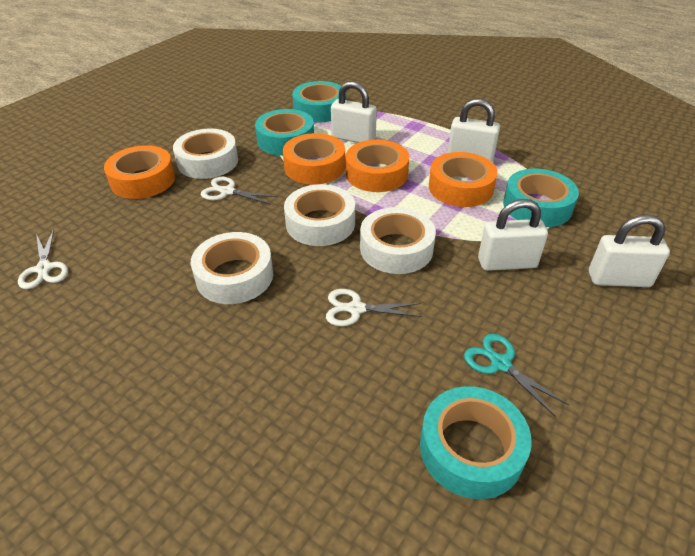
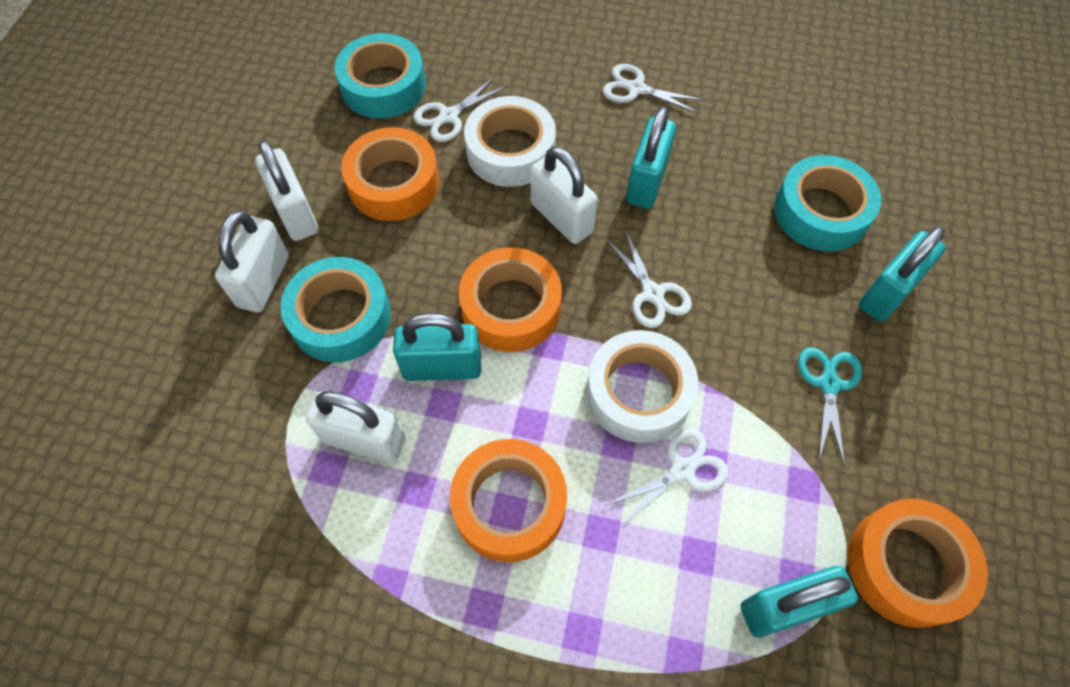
turquoise padlock: none = 0 -> [393,313,481,381] [626,107,676,209] [740,566,858,638] [859,226,946,322] = 4
turquoise tape: [255,109,314,156] [292,81,346,123] [420,386,532,499] [503,169,579,227] = 4 -> [280,257,391,362] [335,33,426,119] [774,155,881,251] = 3
white scissors: [18,229,68,289] [201,177,278,205] [326,289,422,326] = 3 -> [413,76,508,142] [603,64,704,114] [604,429,729,526] [606,230,692,328] = 4
white tape: [173,129,238,179] [191,232,273,304] [284,184,355,246] [360,207,436,274] = 4 -> [464,96,556,187] [587,330,698,443] = 2

